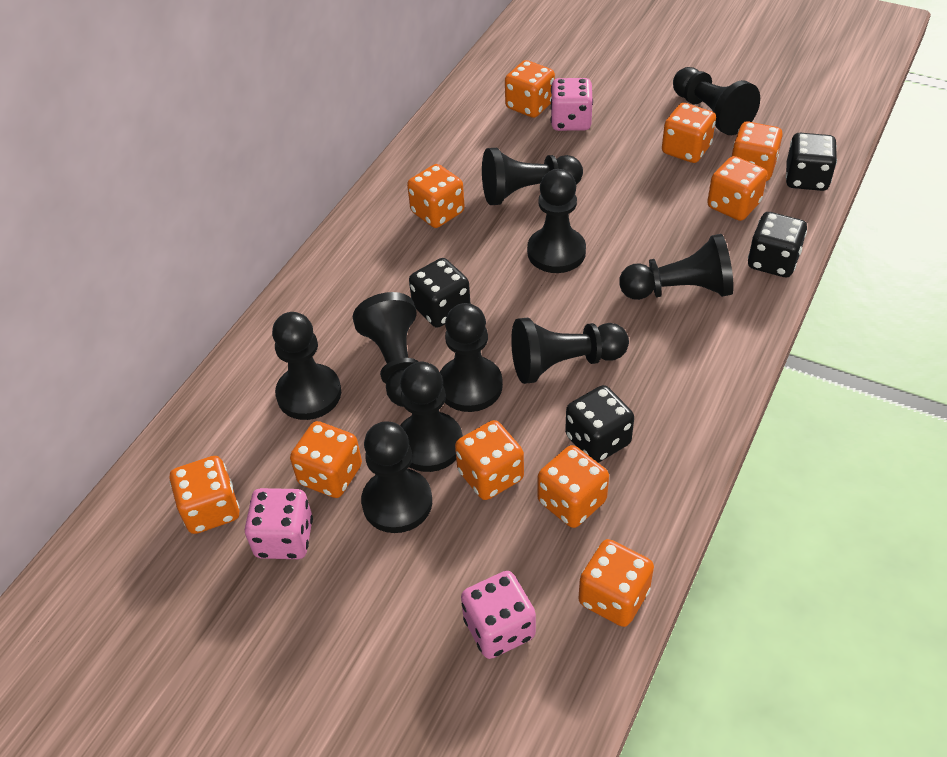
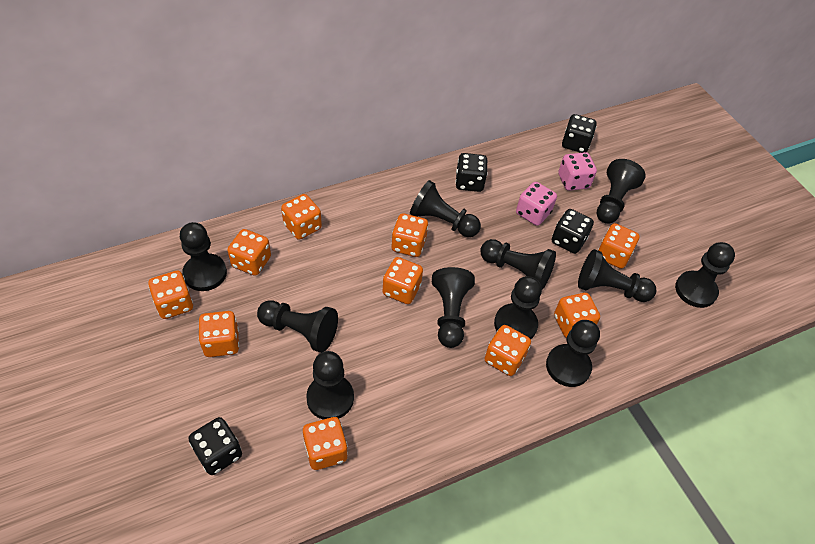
black pawn: [272,312,341,420] [353,292,418,407] [361,421,432,533] [400,362,463,472] [440,303,503,412] [482,148,583,205] [511,318,629,384] [527,169,586,273] [619,234,734,300] [673,67,760,135] = 10 -> [180,222,227,291] [257,300,338,353] [306,351,354,420] [410,180,481,237] [432,267,475,348] [480,239,556,290] [494,276,542,339] [546,320,600,387] [578,249,656,302] [597,159,646,224] [675,242,735,308] = 11
pink dice: [245,488,313,559] [461,571,536,659] [550,78,593,131] = 3 -> [516,182,557,226] [558,152,597,191] = 2

